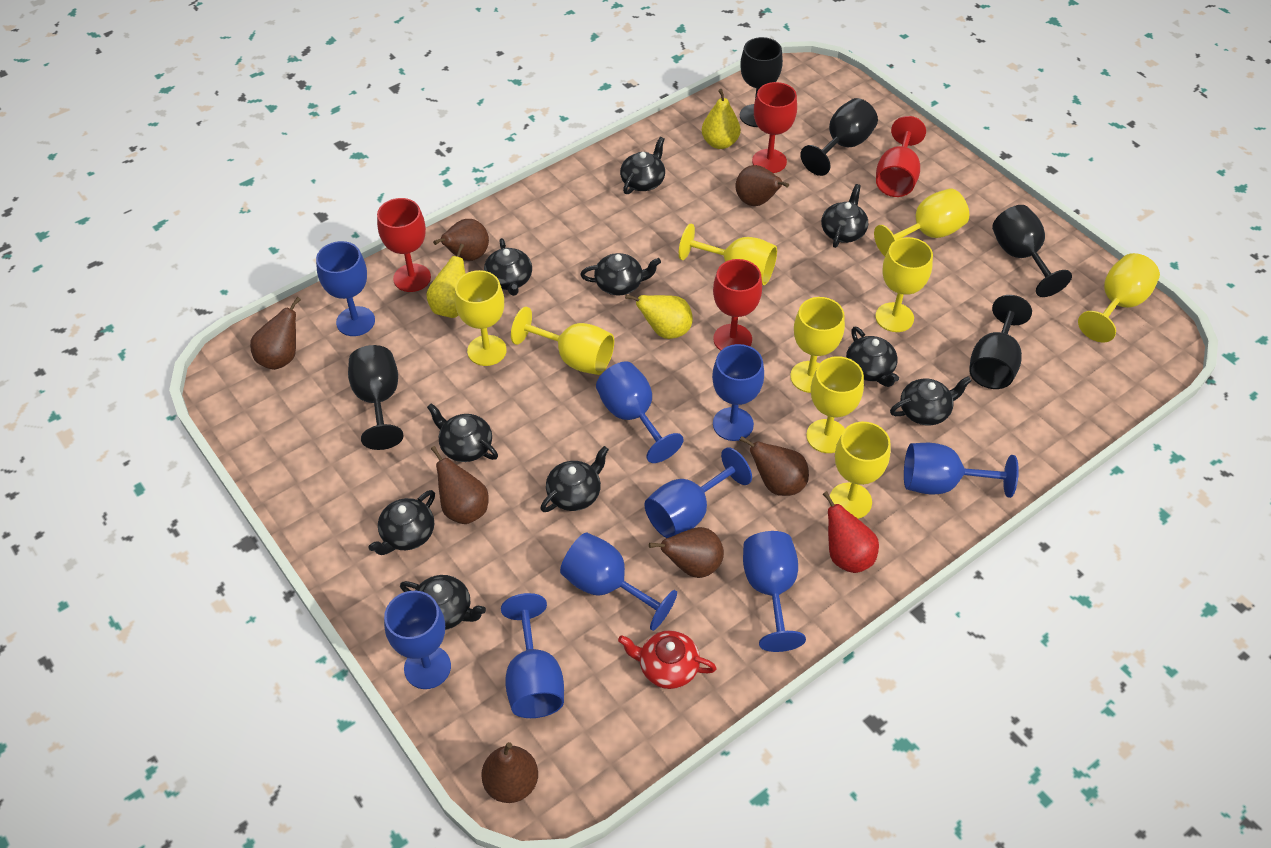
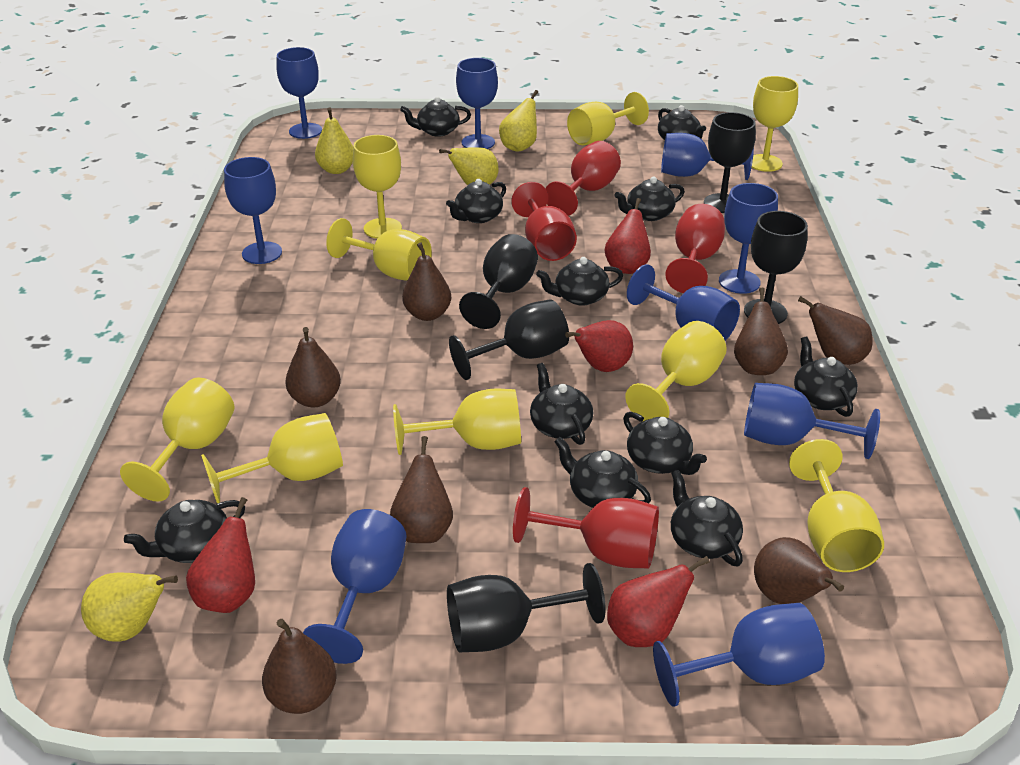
black teapot: [368,490,435,555] [400,575,486,630] [427,403,498,462] [484,238,532,296] [540,446,609,512] [580,253,661,295] [620,137,665,194] [821,184,868,248] [846,327,899,387] [890,376,972,425] = 10 -> [124,500,245,563] [400,96,471,137] [446,179,506,223] [530,363,593,445] [536,257,623,306] [554,437,651,508] [614,177,685,221] [623,412,707,475] [658,105,706,140] [671,470,743,567] [794,336,858,417] = 11
red pear: [823,491,879,573] = 1 -> [186,497,255,613] [565,320,633,372] [605,198,651,274] [607,556,710,647] = 4
red teapot: [618,630,717,689] = 1 -> none = 0
yellow pear: [426,244,466,318] [625,294,693,339] [702,89,740,149] = 3 -> [81,572,178,642] [315,107,353,174] [439,148,499,185] [499,90,538,152] = 4

